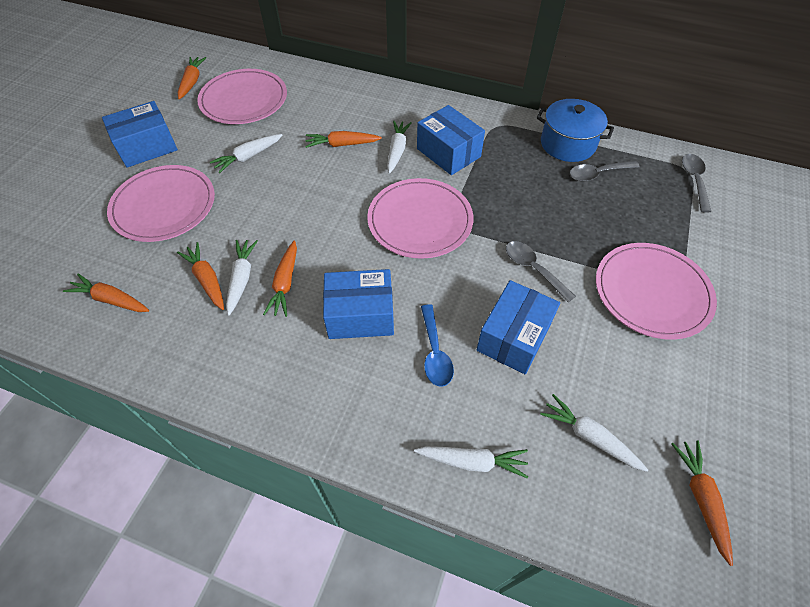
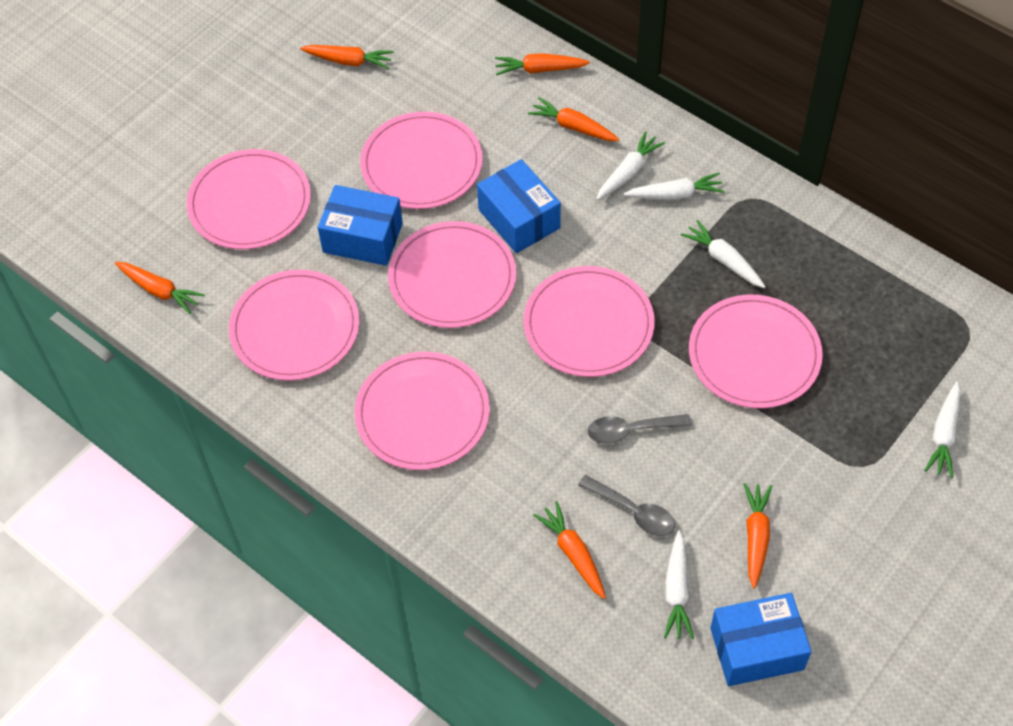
blue box: [102,101,178,168] [323,269,394,339] [417,105,485,175] [477,280,560,374] = 4 -> [318,185,403,266] [477,159,561,253] [710,593,811,686] = 3
blue pot: [536,99,614,162] = 1 -> none = 0
blue spoon: [421,304,454,387] = 1 -> none = 0
grey spoon: [506,241,576,303] [569,161,640,181] [682,154,711,213] = 3 -> [578,475,675,536] [588,414,691,444] = 2
pink plate: [107,165,215,242] [197,69,287,124] [367,178,473,259] [596,243,717,340] = 4 -> [187,149,311,249] [229,270,359,381] [355,352,490,470] [360,112,482,209] [388,221,516,328] [523,266,655,377] [689,295,823,408] = 7

